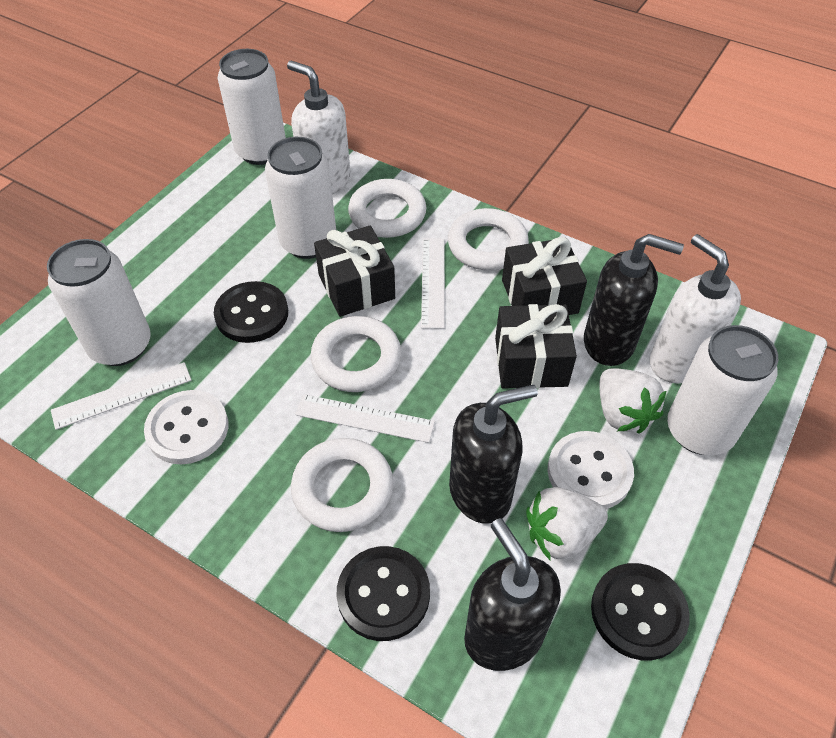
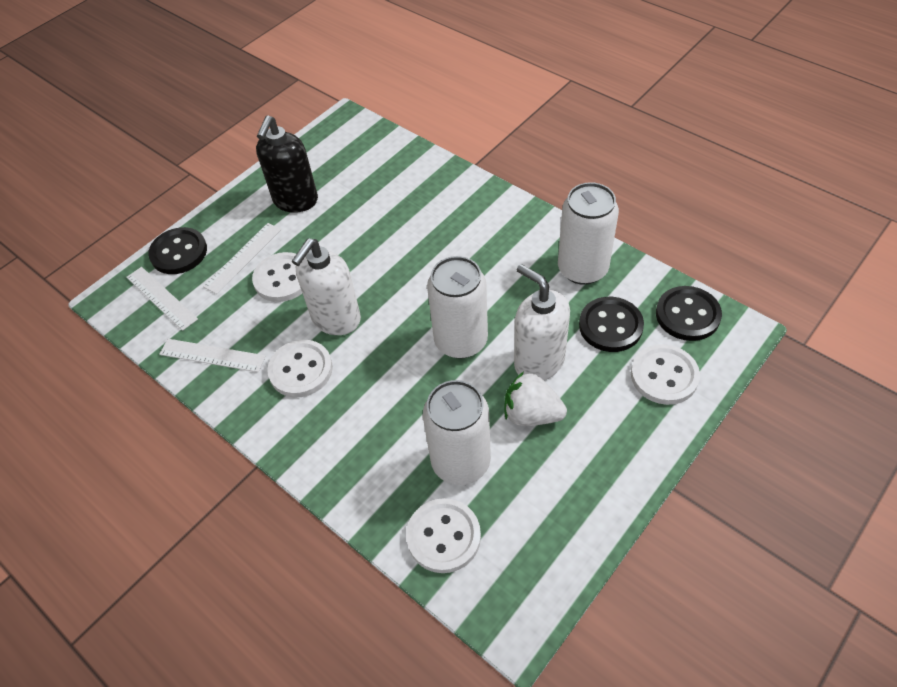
black gift: [314,226,395,317] [495,304,577,389] [502,237,587,315] = 3 -> none = 0
black soap dispenser: [449,385,538,524] [464,518,561,671] [584,234,684,366] = 3 -> [256,115,318,213] = 1
white button: [144,390,228,464] [547,431,634,509] = 2 -> [252,252,302,302] [267,340,333,397] [406,498,481,573] [631,344,700,405] = 4
white can: [47,239,151,366] [218,49,286,165] [265,137,336,259] [667,325,778,455] = 4 -> [423,380,491,485] [427,256,488,359] [558,182,619,285] = 3
white ring: [291,438,393,532] [310,316,402,392] [348,179,427,238] [448,208,529,271] = 4 -> none = 0
white strawberry: [526,487,608,560] [599,368,666,434] = 2 -> [504,371,567,426] = 1

